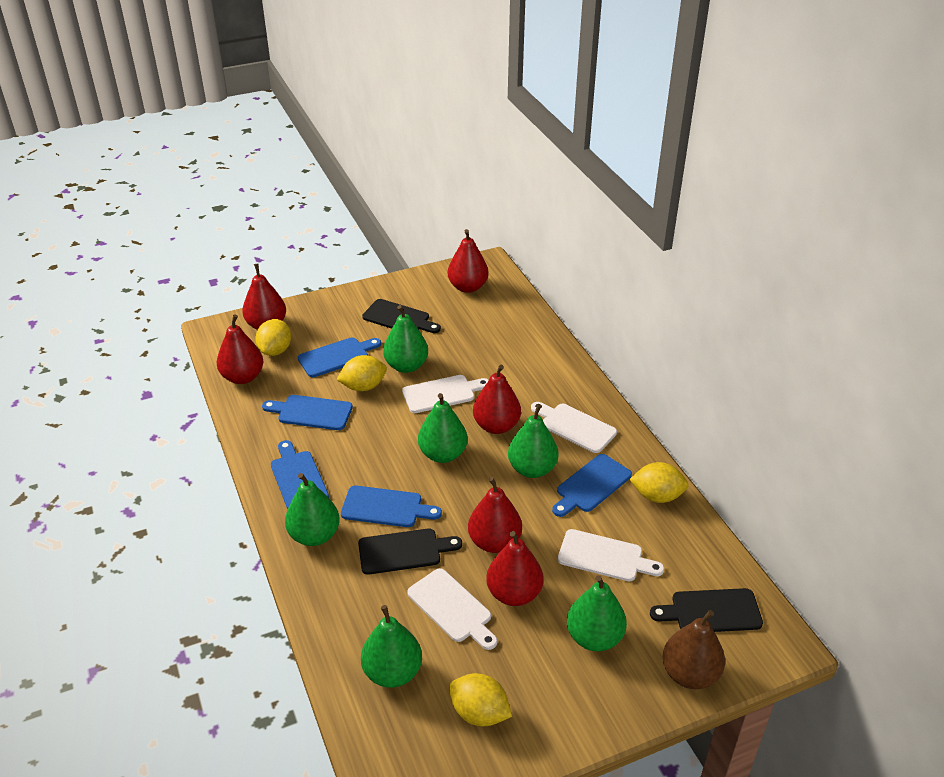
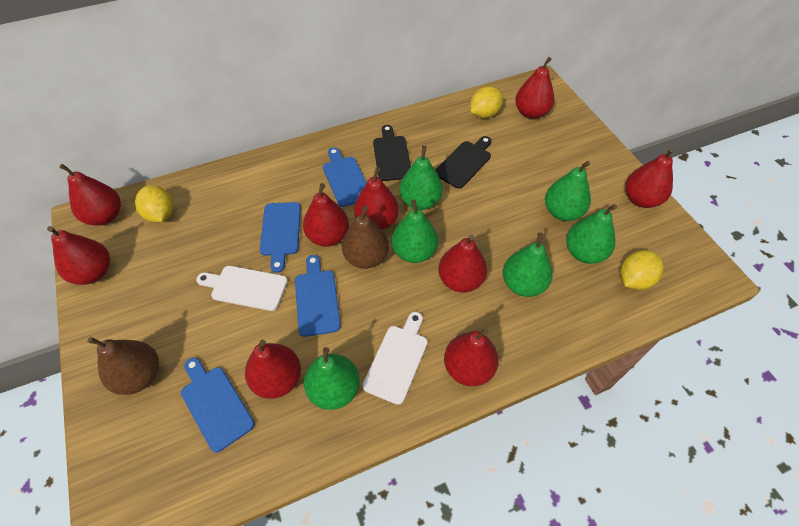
black cutting board: [358,529,462,575] [362,299,441,333] [650,588,763,632] = 3 -> [373,125,411,181] [435,136,491,189] = 2
blue cutting board: [262,395,353,430] [271,440,329,509] [298,337,381,377] [341,486,442,527] [552,454,632,517] = 5 -> [181,358,254,453] [260,202,301,273] [295,255,341,337] [323,147,367,207] = 4
brown pear: [663,610,725,689] = 1 -> [88,337,159,395] [342,206,389,269] = 2
red pear: [217,314,263,384] [242,263,286,330] [448,229,489,293] [468,477,522,553] [473,365,521,434] [486,531,544,606] = 6 -> [47,226,110,285] [59,164,121,226] [245,340,301,399] [303,183,349,247] [354,167,399,230] [438,235,487,293] [444,328,499,386] [515,57,554,119] [625,148,674,208] = 9
white cutting board: [402,375,489,413] [407,568,497,650] [531,402,617,453] [558,529,664,582] = 4 -> [196,266,288,311] [362,312,427,405] = 2
yellow lemon: [255,319,291,356] [337,355,387,391] [449,673,512,726] [629,462,689,503] = 4 -> [135,185,173,223] [470,86,503,118] [620,250,664,290] = 3

